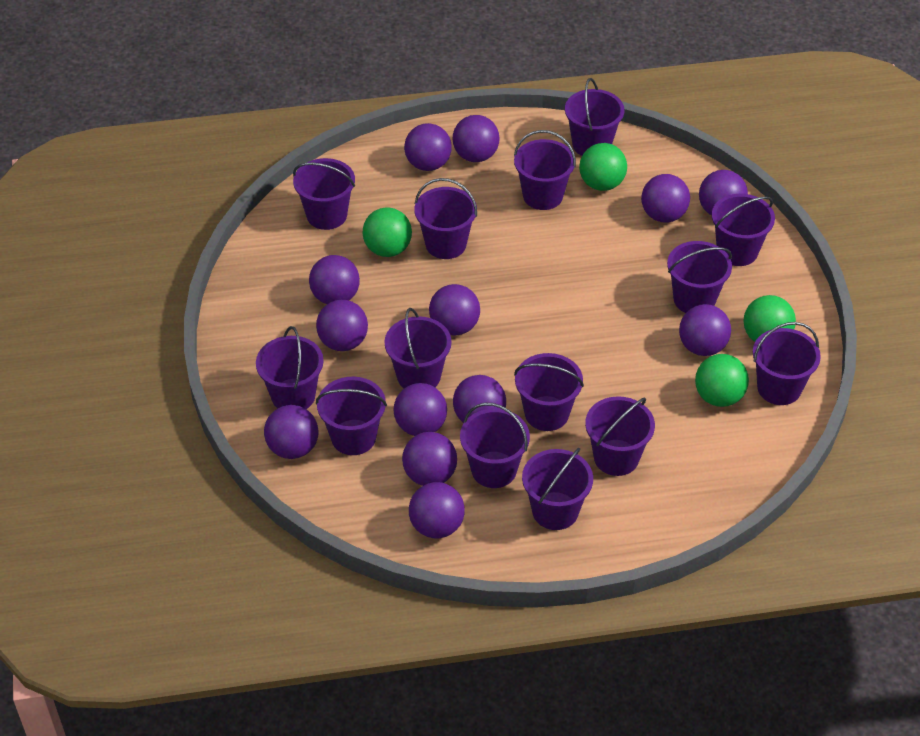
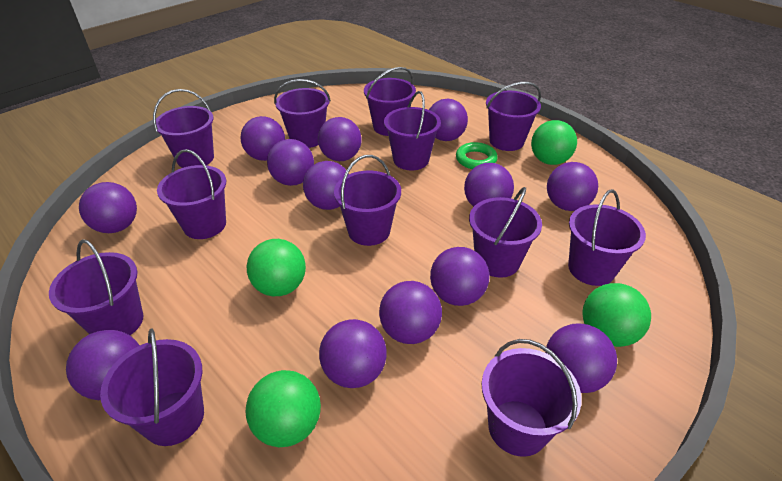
green ring: none = 0 -> [456,142,498,169] = 1
purple bucket: [256,326,324,409] [293,158,355,230] [316,377,387,455] [385,308,452,389] [415,178,477,259] [460,403,530,488] [514,130,576,210] [514,353,584,431] [522,448,593,530] [565,78,624,156] [585,396,655,476] [667,241,732,313] [712,194,775,266] [753,322,821,405] = 14 -> [49,239,143,335] [100,329,204,446] [153,89,214,168] [157,149,226,239] [274,79,331,148] [334,155,401,246] [364,67,416,136] [384,91,441,170] [469,187,542,278] [482,339,581,457] [486,82,541,151] [568,189,646,286] = 12

